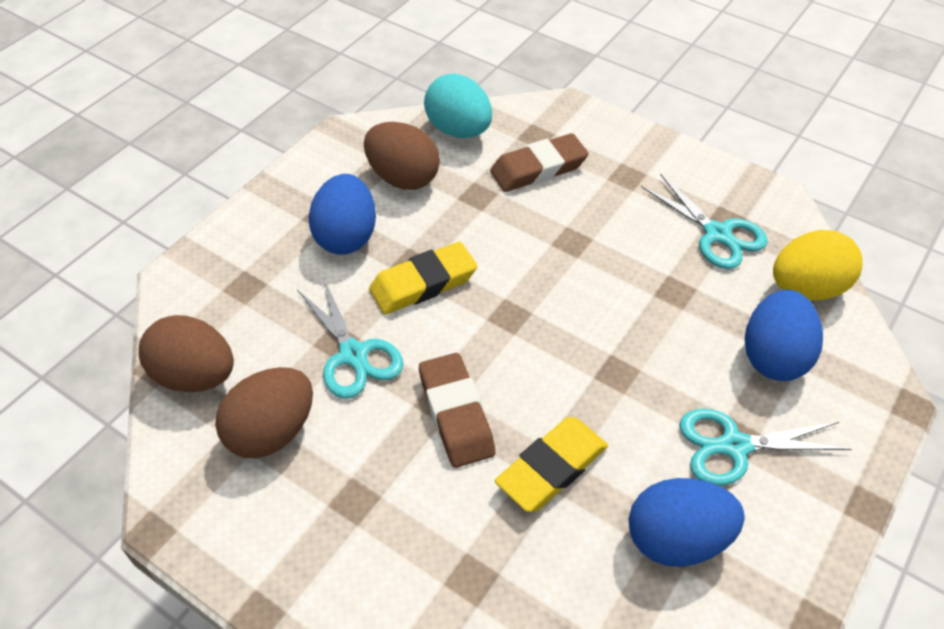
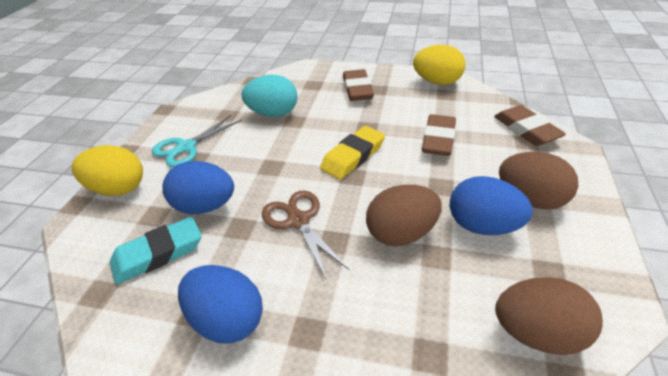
brown eraser: [419,353,495,468] [490,133,589,192] = 2 -> [343,69,374,101] [422,114,456,156] [494,105,566,146] = 3
brown scissors: none = 0 -> [262,190,349,280] = 1
turquoise eraser: none = 0 -> [110,217,202,284] = 1
turquoise scissors: [297,277,403,399] [642,174,768,269] [679,409,851,486] = 3 -> [152,115,242,167] = 1
yellow egg: [773,230,863,300] = 1 -> [72,145,143,196] [413,45,466,85] = 2
yellow eraser: [369,242,478,314] [495,417,608,512] = 2 -> [320,126,385,179] = 1

